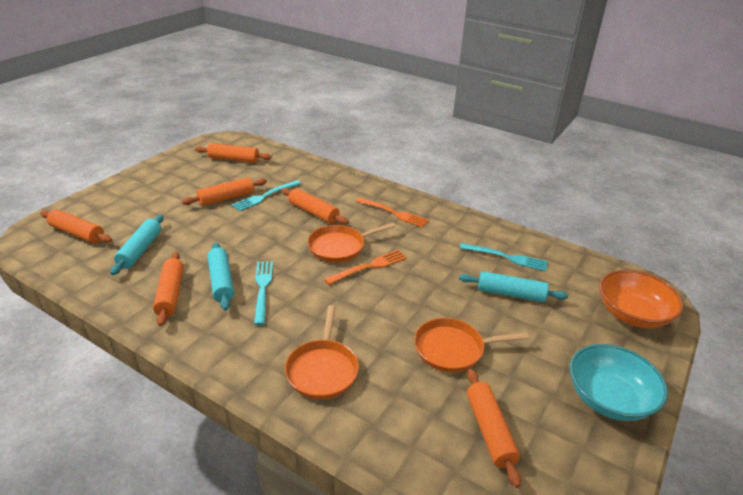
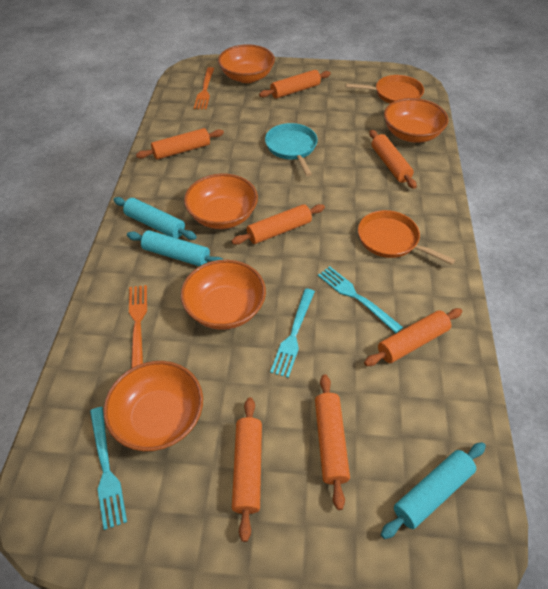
orange bowl: [599,270,684,328] = 1 -> [104,361,203,451] [181,260,266,330] [184,174,258,229] [218,44,275,83] [384,98,449,143] = 5
orange pan: [285,305,359,399] [307,223,396,263] [414,318,529,372] = 3 -> [346,75,424,103] [358,210,455,265] = 2
orange rolling pin: [40,209,112,243] [153,252,184,326] [182,177,267,206] [195,143,272,163] [281,188,348,224] [467,369,521,488] = 6 -> [136,128,224,160] [232,204,325,245] [232,397,262,542] [259,70,331,99] [315,374,350,510] [364,308,463,366] [369,130,417,189] = 7
turquoise bowl: [570,344,668,421] = 1 -> none = 0
turquoise pan: none = 0 -> [265,123,318,176] = 1

